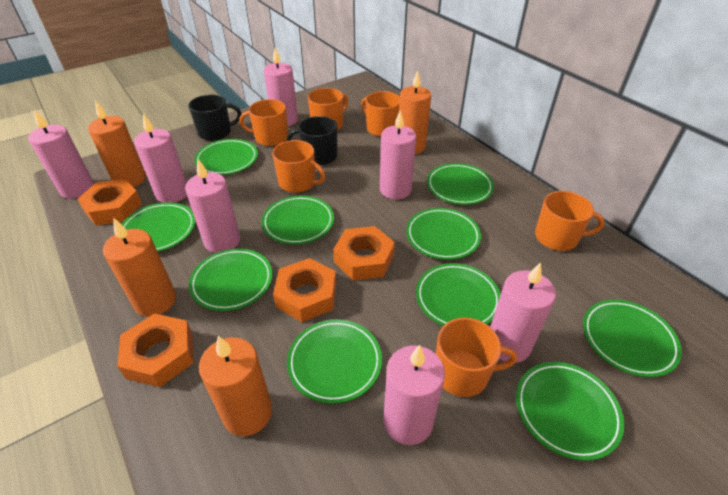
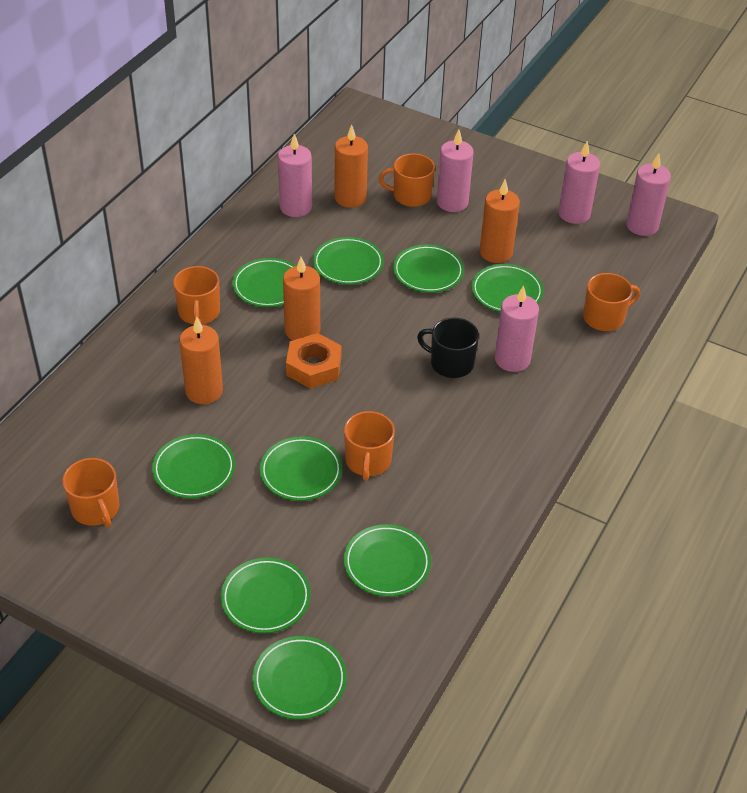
black mug: [189,95,242,141] [287,116,337,165] = 2 -> [417,317,479,378] = 1
green plate: [121,202,195,252] [189,248,273,311] [194,139,258,175] [262,196,334,245] [287,319,382,404] [406,208,481,260] [416,263,501,326] [427,163,494,205] [516,362,624,461] [583,299,682,377] = 10 -> [152,434,235,498] [221,558,311,633] [232,258,296,307] [252,636,347,719] [260,437,342,501] [313,237,384,285] [344,524,431,597] [393,245,464,293] [472,264,544,312] = 9
orange mug: [239,99,288,146] [272,140,325,193] [308,88,348,131] [361,91,400,137] [436,318,517,397] [535,191,605,251] = 6 -> [62,458,120,528] [173,266,220,324] [344,411,395,481] [379,154,435,207] [583,273,640,331] = 5
orange nut: [78,179,142,225] [117,313,194,387] [273,258,336,322] [333,226,395,280] = 4 -> [286,333,342,389] = 1
pink candle: [28,110,94,199] [134,114,187,203] [185,159,240,253] [264,48,298,126] [380,110,416,199] [384,345,445,445] [490,262,556,363] = 7 -> [278,134,312,217] [437,130,474,212] [495,285,539,372] [558,141,600,224] [626,153,671,236] = 5

